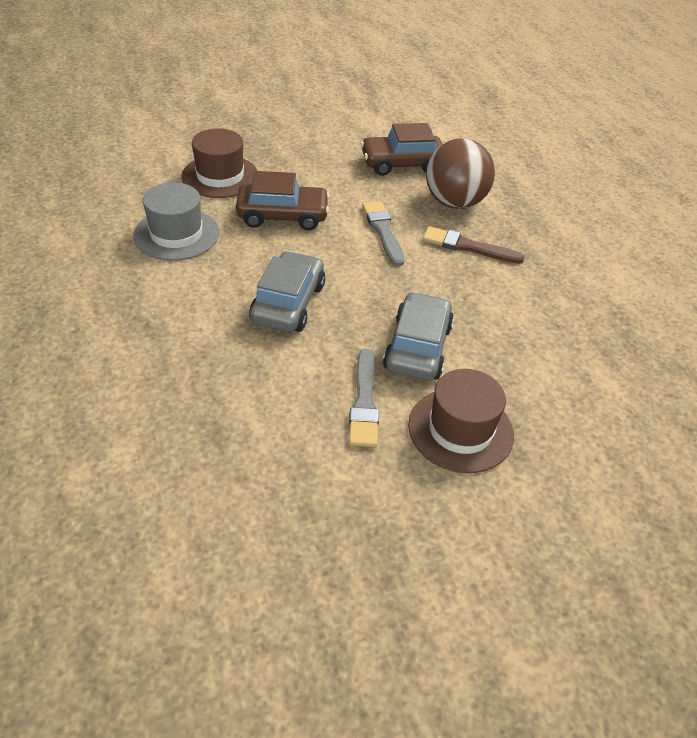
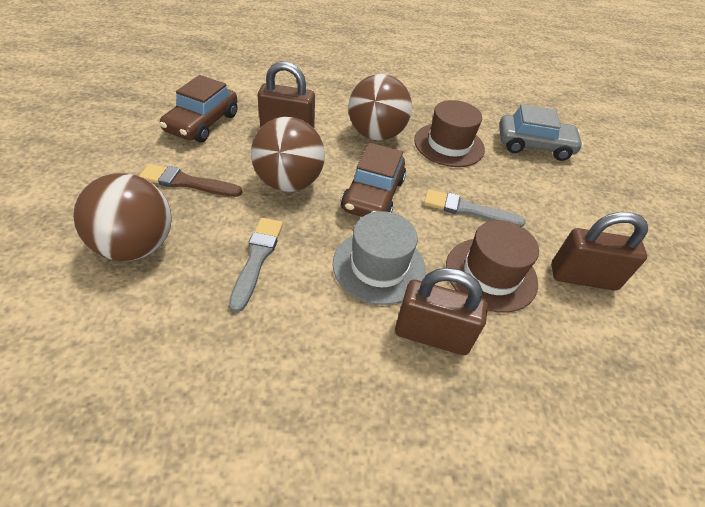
brown ball: [426,138,495,209] = 1 -> [73,173,172,261] [251,117,325,192] [348,74,412,141] = 3
brown padlock: none = 0 -> [258,61,315,128] [395,268,488,355] [551,212,648,291] = 3
grey car: [249,251,325,332] [383,292,454,381] = 2 -> [499,104,584,161] = 1

